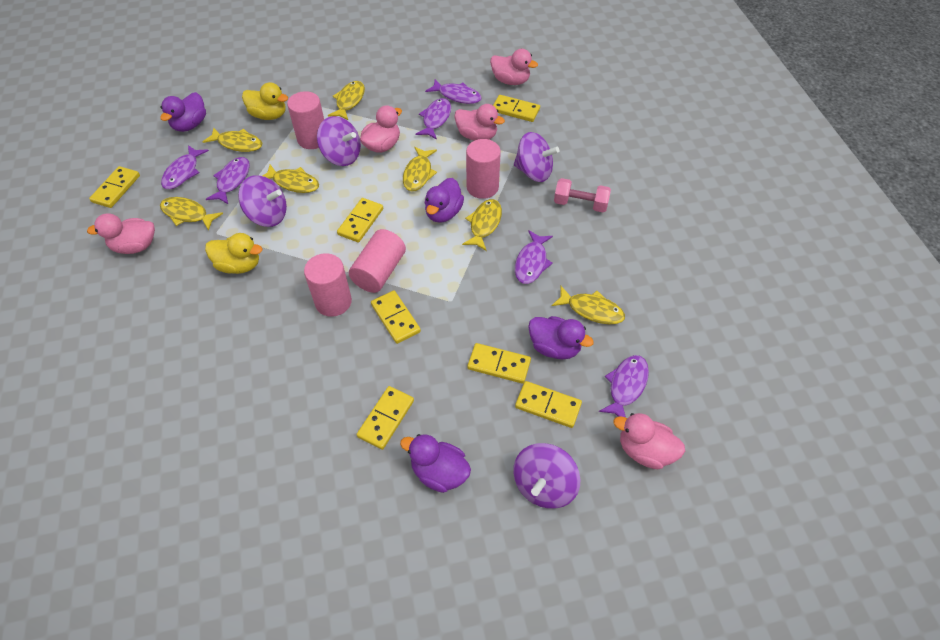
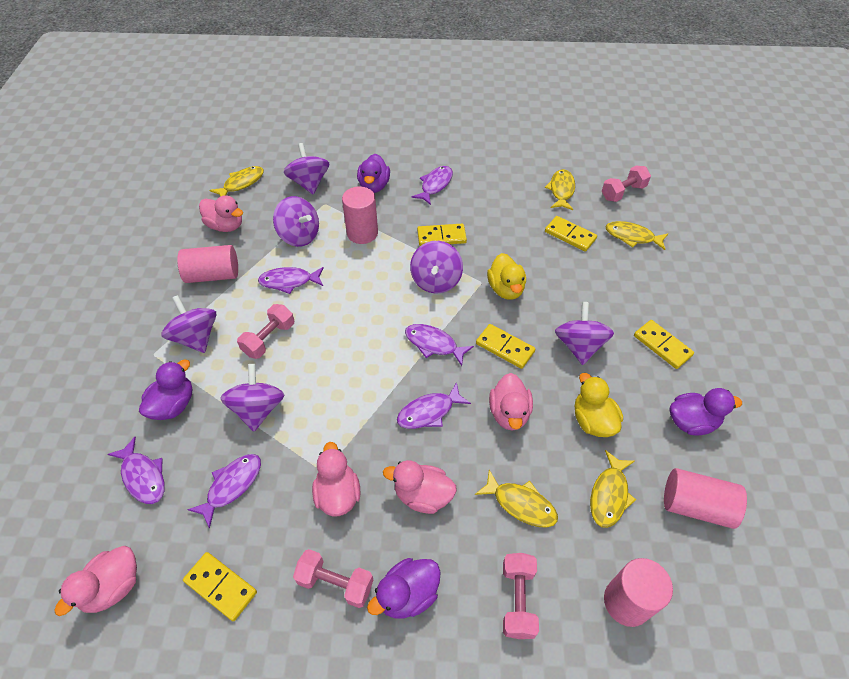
pink dumbbell: [554,178,611,212] = 1 -> [237,304,294,359] [293,549,373,608] [503,553,539,639] [602,166,651,202] = 4
purple spinning top: [238,175,287,227] [317,116,361,166] [513,443,581,509] [514,132,559,182] = 4 -> [161,295,216,353] [220,364,284,431] [273,196,319,247] [284,143,329,194] [410,241,463,293] [555,302,614,365] = 6
yellow domino: [89,166,140,208] [337,198,383,242] [357,386,414,450] [371,290,421,344] [467,343,531,384] [493,95,540,122] [515,381,582,428] = 7 -> [183,552,257,621] [417,224,467,246] [476,324,535,369] [545,216,597,251] [634,320,694,369] = 5
yellow fish: [160,197,223,231] [203,127,263,152] [262,164,319,193] [328,81,365,120] [403,147,437,191] [462,199,502,251] [552,286,625,324] = 7 -> [209,166,264,196] [475,470,558,528] [545,169,575,210] [590,450,636,528] [605,221,668,250] = 5

